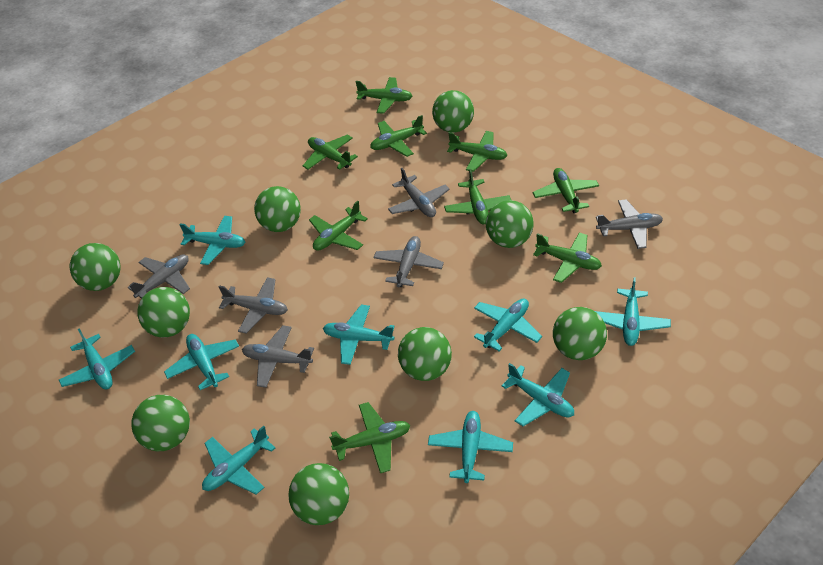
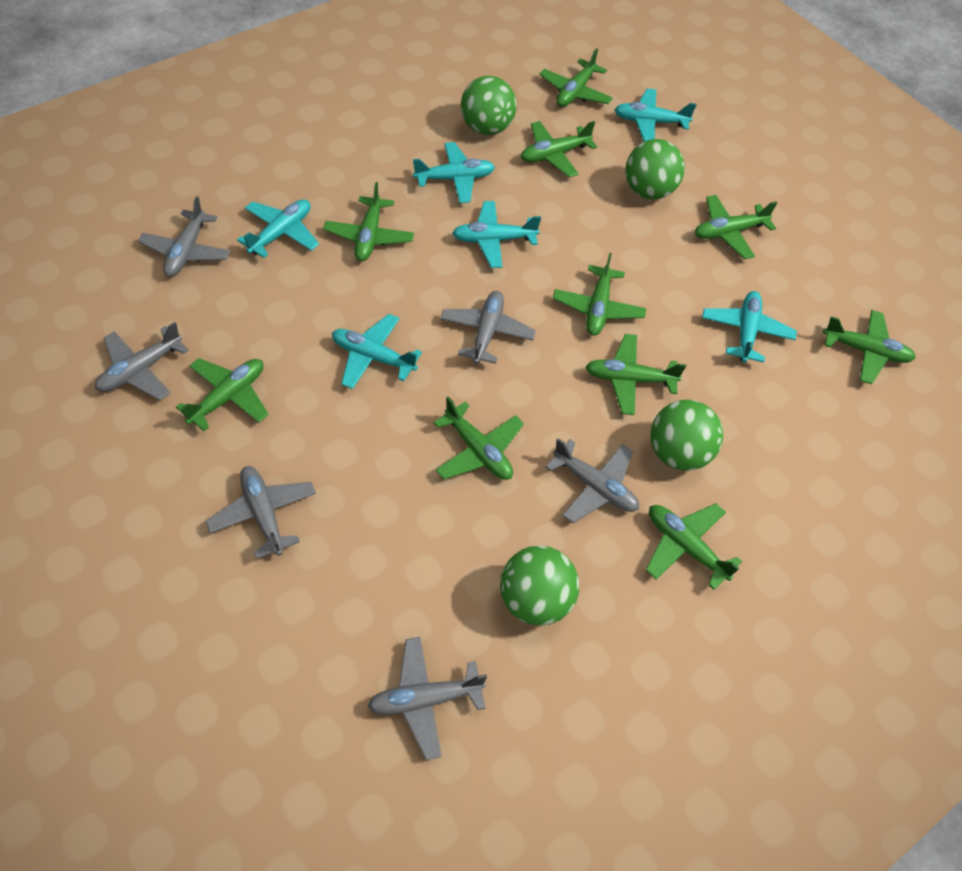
green ball: [70,243,121,291] [131,395,190,451] [137,287,190,337] [254,186,301,232] [288,463,349,525] [398,327,452,381] [432,90,474,133] [486,200,534,248] [553,307,607,360] = 9 -> [461,76,517,135] [500,546,579,626] [625,139,685,199] [650,400,723,471] = 4
green plane: [303,135,358,170] [309,201,368,251] [329,402,410,473] [355,77,412,114] [370,115,427,157] [444,169,511,225] [447,131,508,172] [533,168,599,213] [533,233,602,283] = 9 -> [176,358,269,431] [323,182,414,261] [433,397,524,480] [521,121,597,177] [539,48,613,107] [553,253,646,336] [586,334,686,415] [646,503,742,590] [695,195,777,259] [823,310,916,384] = 10
turquoise plane: [59,328,135,389] [164,334,239,390] [179,216,246,265] [202,426,275,495] [323,305,395,365] [428,411,513,483] [474,299,542,351] [502,363,574,426] [595,277,671,346] = 9 -> [237,199,319,258] [332,314,422,389] [413,142,495,203] [452,201,541,268] [614,88,697,142] [702,291,797,363] = 6

